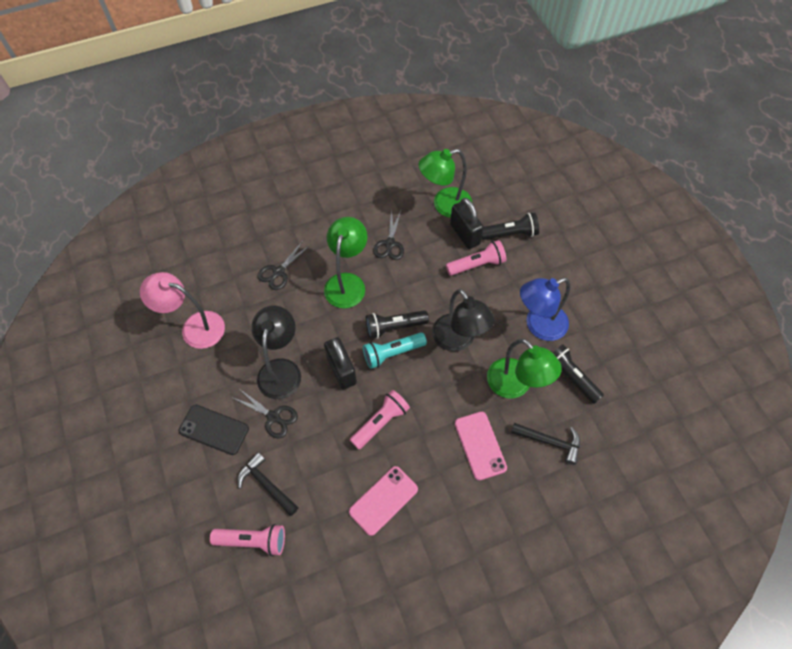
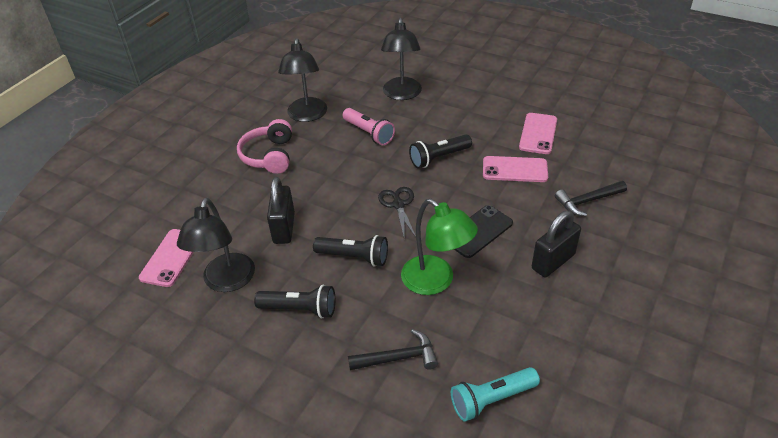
black lamp: [251,306,301,399] [432,289,495,352] = 2 -> [177,198,255,292] [278,38,327,122] [381,18,422,100] = 3
black scissors: [233,390,298,439] [258,241,310,290] [373,210,404,260] = 3 -> [378,187,416,237] = 1
blue lamp: [520,278,570,341] = 1 -> none = 0
green lamp: [324,217,367,308] [419,149,472,218] [487,339,562,398] = 3 -> [401,199,478,295] = 1
pink flashlight: [210,524,285,556] [350,390,410,450] [446,240,507,276] = 3 -> [343,108,395,145] = 1
pink headphones: none = 0 -> [237,119,292,174] = 1
pink lamp: [140,272,225,349] = 1 -> none = 0
pink phone: [349,466,418,536] [455,412,507,480] = 2 -> [139,229,194,287] [483,156,548,182] [519,113,557,154] = 3

